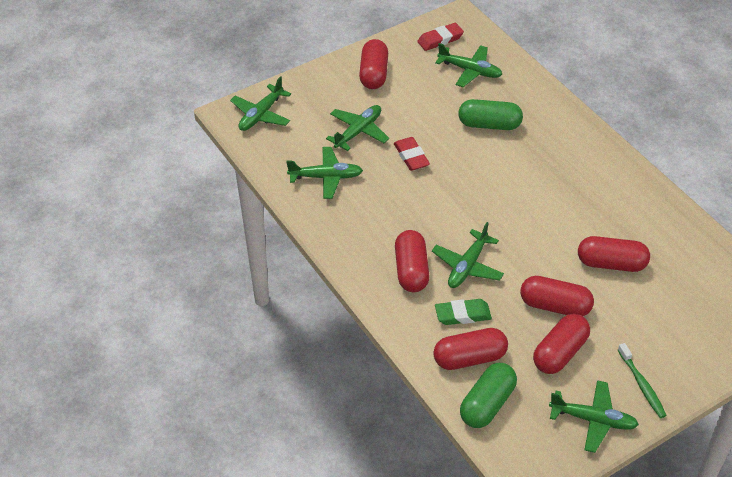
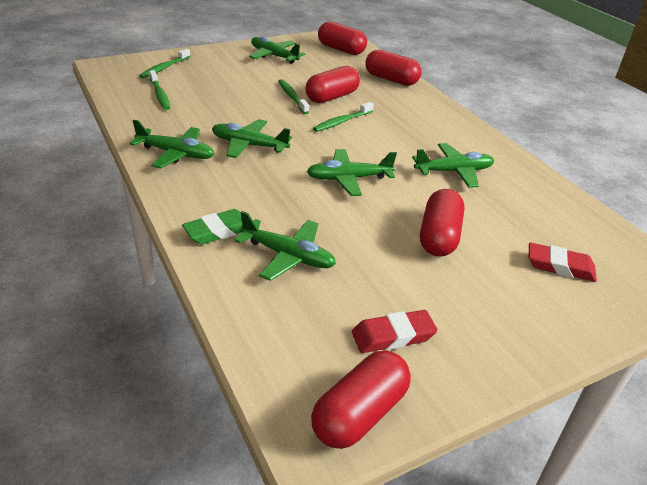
green capsule: [458,99,523,130] [460,363,517,428] = 2 -> none = 0
green toothbrush: [618,343,667,418] = 1 -> [139,48,190,78] [149,70,170,110] [278,79,309,114] [313,102,374,132] = 4
red capsule: [359,39,388,89] [395,230,429,292] [433,328,508,370] [520,276,594,316] [533,314,590,374] [578,236,650,272] = 6 -> [305,66,360,103] [311,350,411,449] [318,22,367,55] [365,50,421,86] [420,189,465,257] = 5

